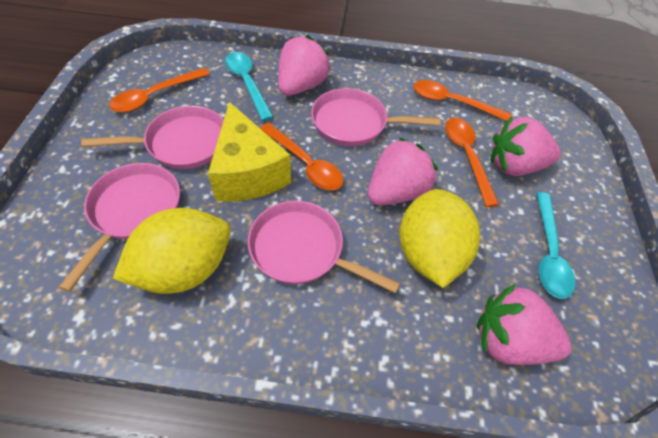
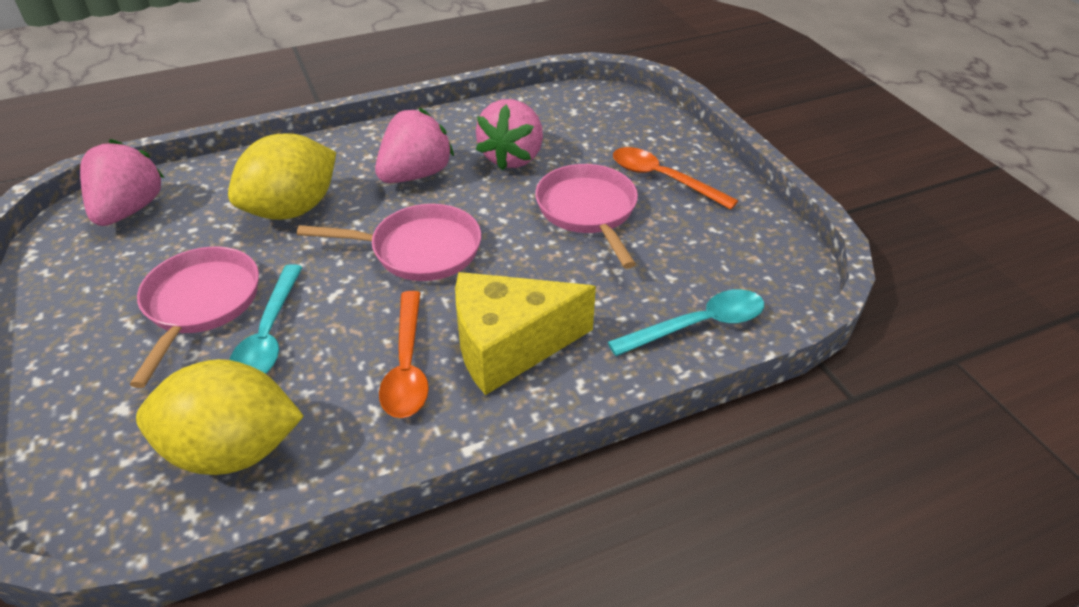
orange spoon: [109,68,210,112] [260,123,344,190] [413,80,512,121] [445,118,499,207] = 4 -> [379,291,429,418] [613,147,738,210] = 2
pink pan: [59,163,180,292] [81,106,224,169] [248,201,400,293] [311,88,440,146] = 4 -> [130,247,259,388] [297,204,481,281] [535,164,638,269] = 3
pink strawberry: [278,35,331,96] [368,138,438,205] [477,283,571,365] [491,116,560,176] = 4 -> [80,139,165,226] [375,108,454,183] [476,99,543,171] = 3

